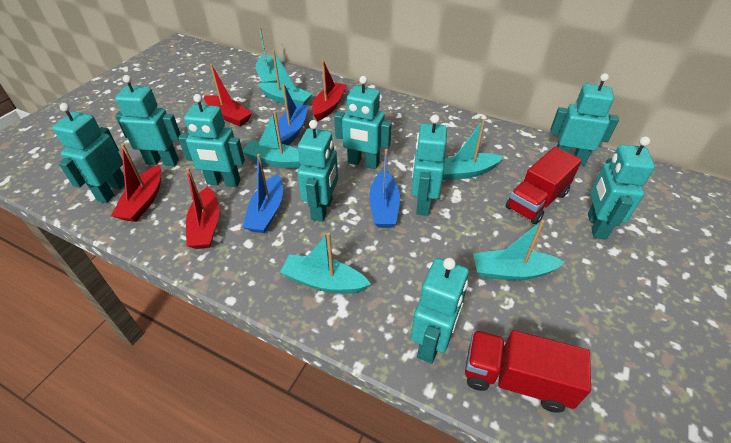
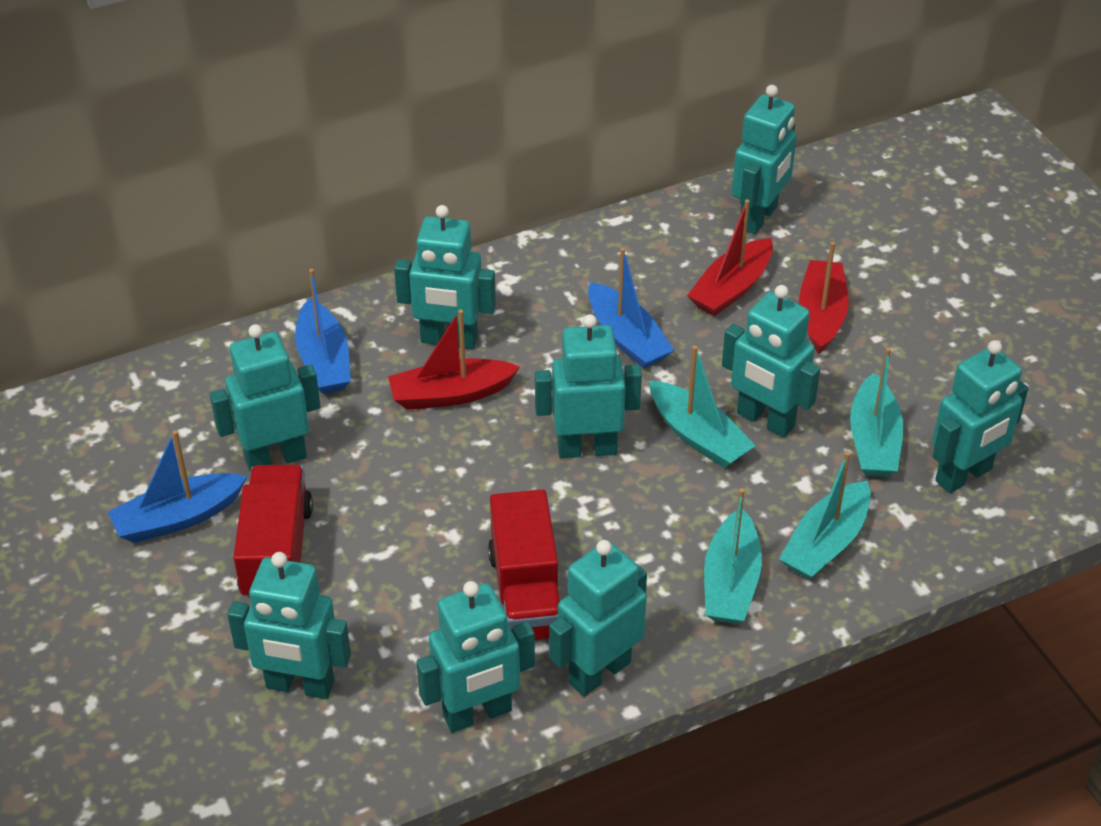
red boat: [111,144,161,222] [186,168,219,249] [204,64,252,126] [312,60,347,121] = 4 -> [388,309,520,410] [687,199,773,316] [799,242,849,354] = 3
turquoise boat: [242,111,301,169] [256,27,277,83] [258,50,312,105] [280,232,371,294] [443,119,504,181] [473,220,564,280] = 6 -> [650,346,756,468] [704,488,762,624] [779,452,871,580] [850,348,903,477] = 4

